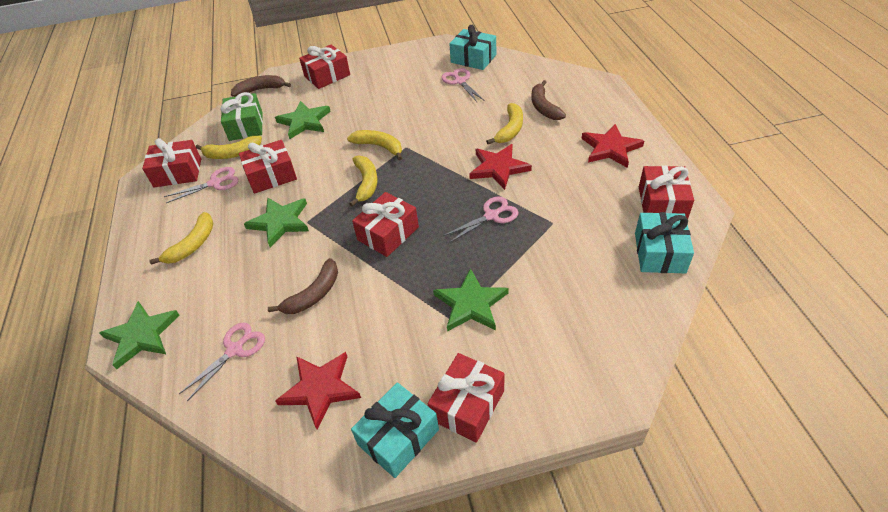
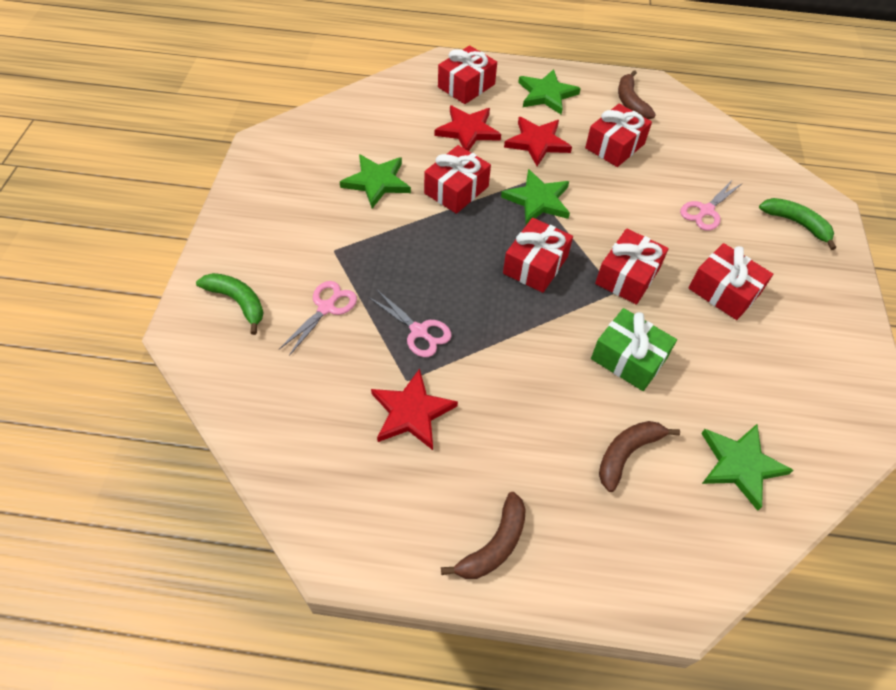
green banana: none = 0 -> [196,273,264,335] [759,198,836,250] = 2
pink scissors: [164,167,239,203] [179,322,265,401] [441,68,485,102] [443,196,519,243] = 4 -> [279,281,357,356] [368,290,452,357] [680,179,741,231] = 3
turquoise gift: [351,383,439,478] [450,25,496,70] [635,212,694,274] = 3 -> none = 0
yellow banana: [149,212,213,265] [196,136,262,159] [347,130,402,160] [349,156,378,207] [486,103,523,144] = 5 -> none = 0

